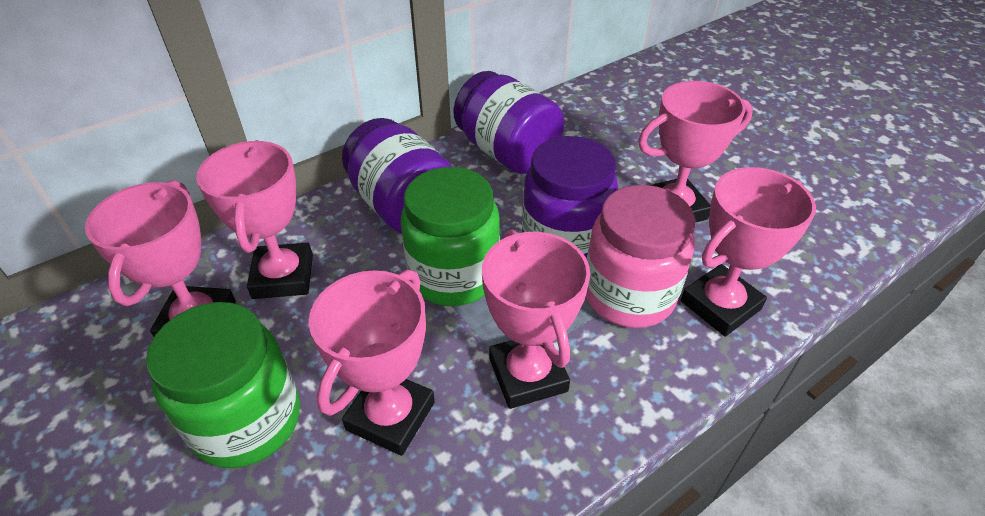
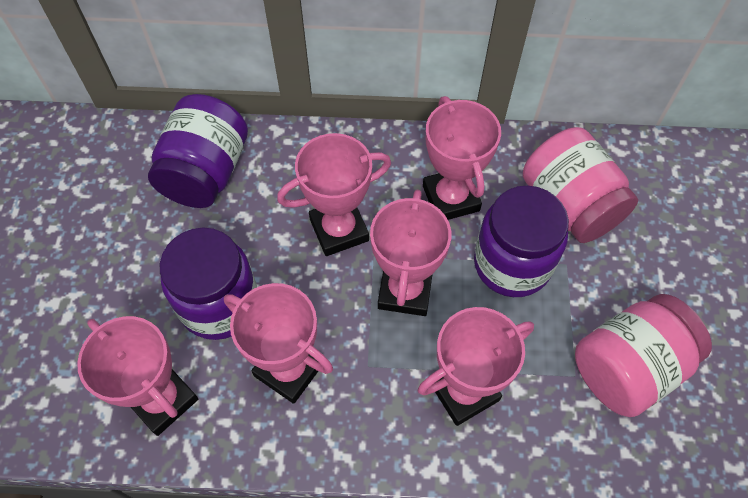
green jar: [146,302,300,468] [401,167,500,306] = 2 -> none = 0
pink jar: [586,185,695,328] = 1 -> [523,127,638,243] [575,294,712,417] = 2

